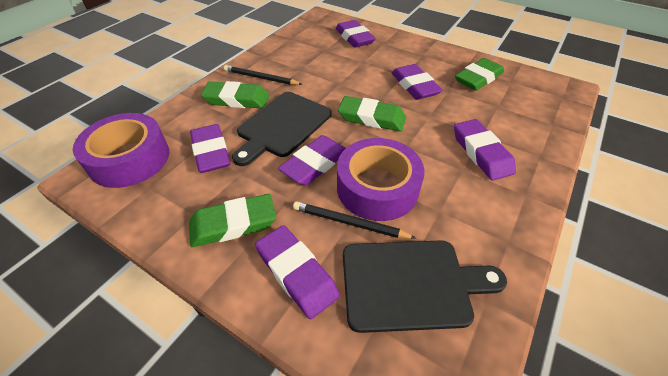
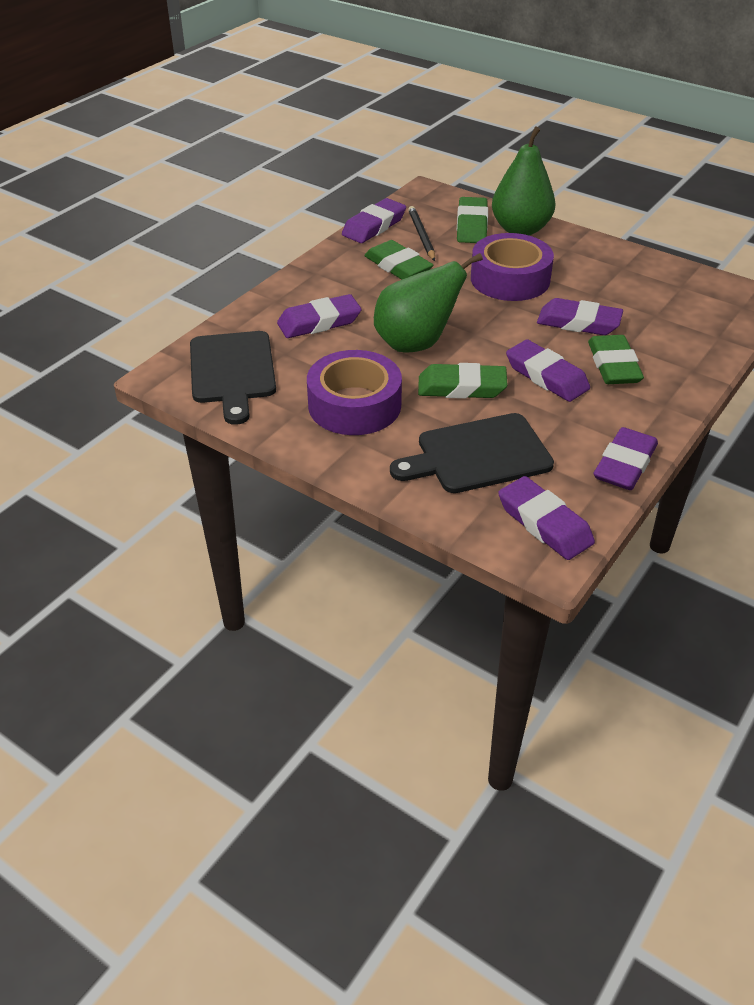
black pencil: [224,65,302,85] [293,201,416,239] = 2 -> [408,206,435,261] = 1
green pear: none = 0 -> [374,253,483,353] [492,126,556,236] = 2

